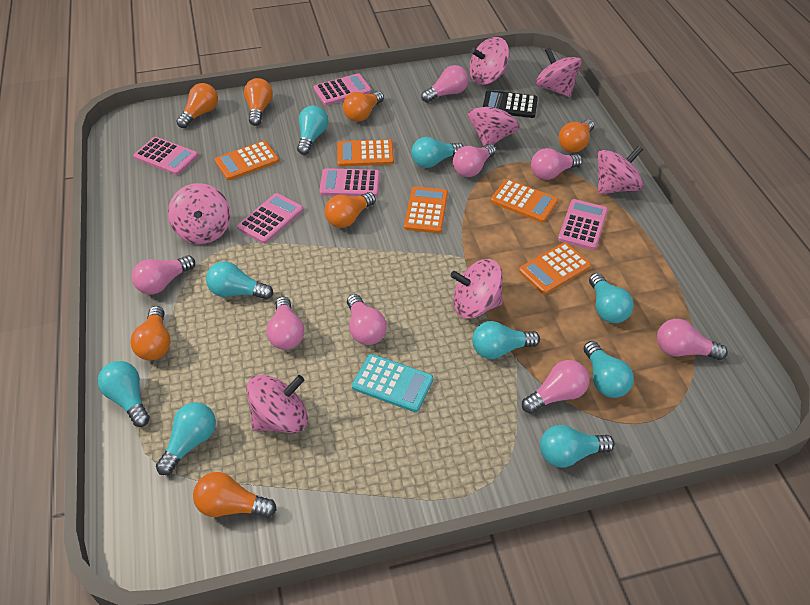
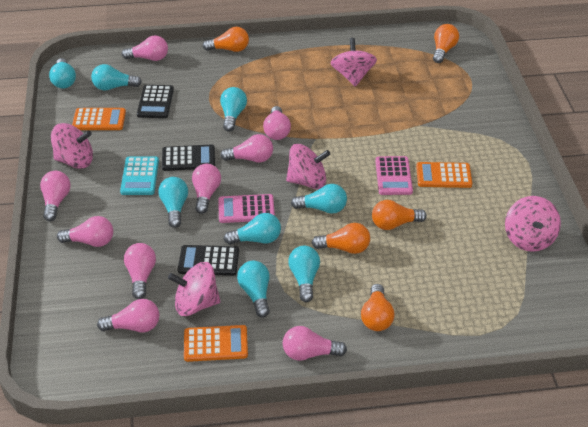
black calculator: [483,90,538,118] = 1 -> [137,85,174,118] [162,144,215,171] [178,245,239,276] = 3
orange calculator: [215,141,279,180] [337,139,394,167] [404,186,448,233] [491,179,558,223] [519,242,591,294] = 5 -> [72,108,126,130] [184,325,248,362] [416,162,472,188] = 3
orange light bulb: [130,306,171,361] [176,83,218,128] [193,472,277,518] [244,78,273,126] [325,192,376,228] [343,91,384,122] [559,119,594,152] = 7 -> [203,27,249,52] [312,223,370,254] [361,284,394,331] [372,200,427,230] [433,24,459,63] = 5
pink calculator: [133,137,198,175] [237,193,303,244] [313,73,372,105] [319,168,380,197] [558,199,608,250] = 5 -> [218,194,275,223] [375,156,413,195] = 2
pink light bulb: [132,255,195,295] [266,297,304,350] [347,294,387,345] [421,65,469,103] [453,144,496,177] [522,360,589,414] [531,148,583,180] [657,319,728,360] = 8 -> [40,171,71,221] [57,216,113,247] [97,299,160,332] [122,35,168,61] [124,243,156,299] [192,164,221,214] [220,134,273,163] [263,106,291,140] [283,326,347,361] = 9
pink spinning top: [168,183,230,244] [246,375,308,433] [451,259,503,319] [468,93,520,146] [469,37,510,85] [535,47,582,97] [597,145,643,194] = 7 -> [51,123,93,169] [168,262,220,316] [286,144,330,189] [330,38,377,87] [505,196,561,252] = 5
turquoise light bulb: [97,361,150,427] [156,402,216,475] [206,261,273,300] [297,106,328,155] [411,137,463,168] [472,321,540,359] [540,425,615,467] [584,341,634,398] [589,273,634,323] = 9 -> [49,58,76,89] [91,64,142,91] [159,177,188,228] [220,87,247,132] [224,213,281,245] [237,261,270,318] [288,246,320,302] [291,184,347,214] = 8

